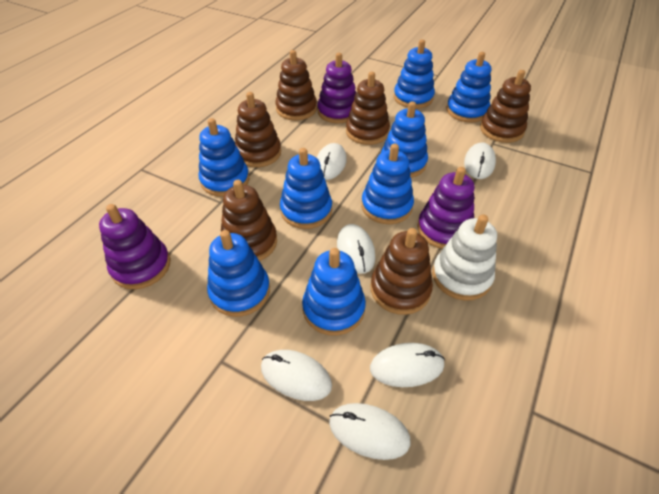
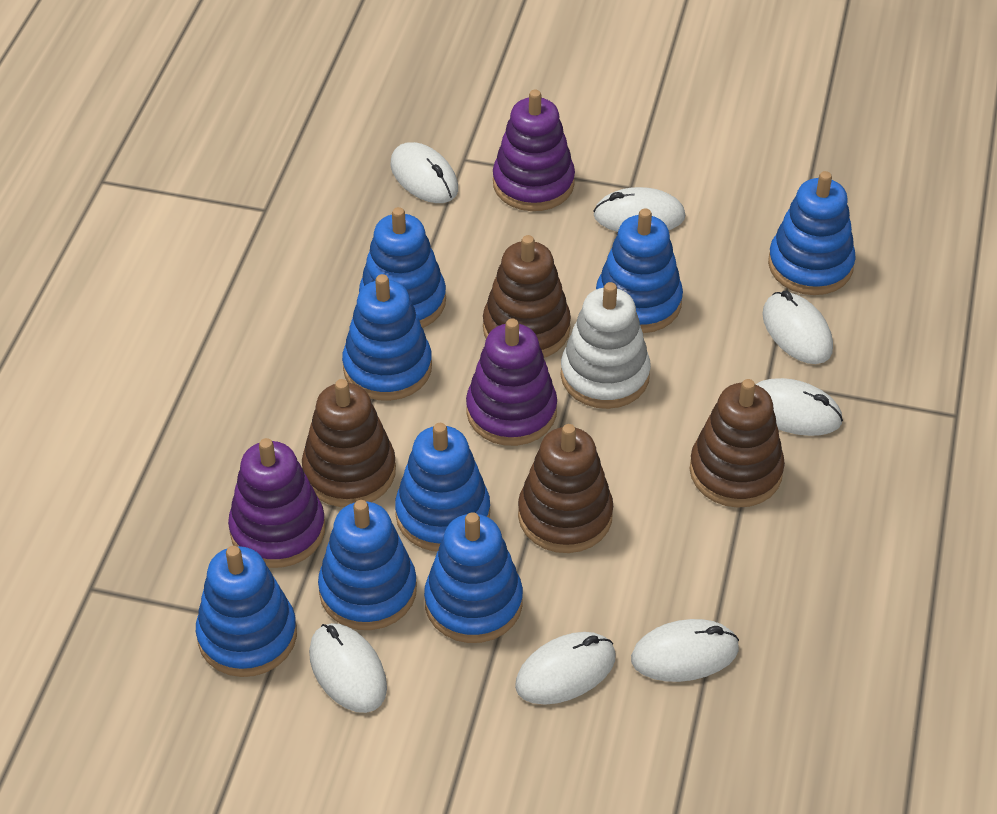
brown stacking toy: [221,180,277,261] [235,92,281,167] [276,50,317,120] [346,72,390,145] [371,228,433,315] [480,70,531,143] = 6 -> [302,379,396,507] [483,235,571,358] [518,424,613,553] [690,379,785,508] = 4
white mouse: [261,350,332,401] [317,143,347,180] [329,403,410,460] [337,224,375,274] [370,343,445,387] [464,142,496,179] = 6 -> [309,623,387,713] [390,142,458,203] [515,632,616,705] [593,187,686,232] [631,619,739,682] [755,378,843,436] [762,291,833,364] = 7

